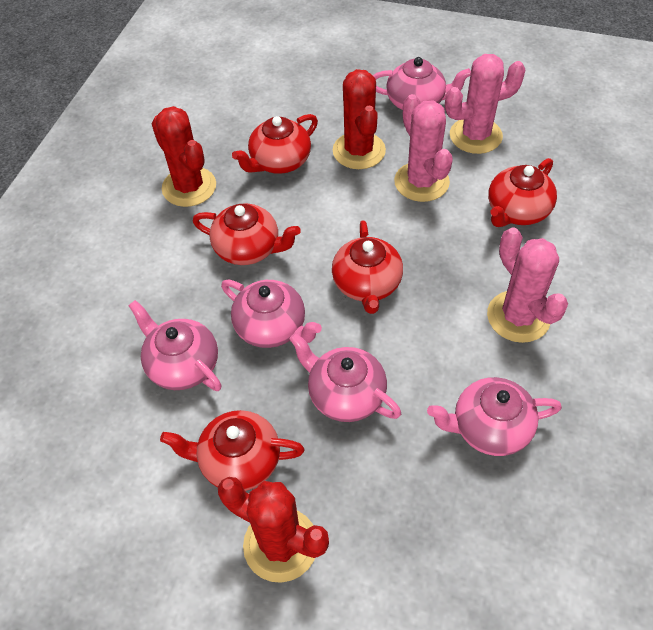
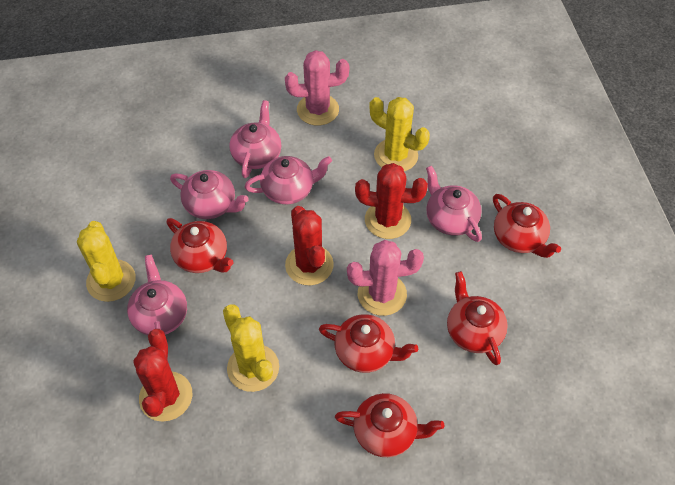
pink cactus: [394,94,453,202] [445,54,526,154] [487,227,568,343] = 3 -> [285,50,349,125] [347,240,424,316] = 2
yellow cactus: none = 0 -> [77,221,136,302] [223,304,279,392] [369,97,430,171] = 3

